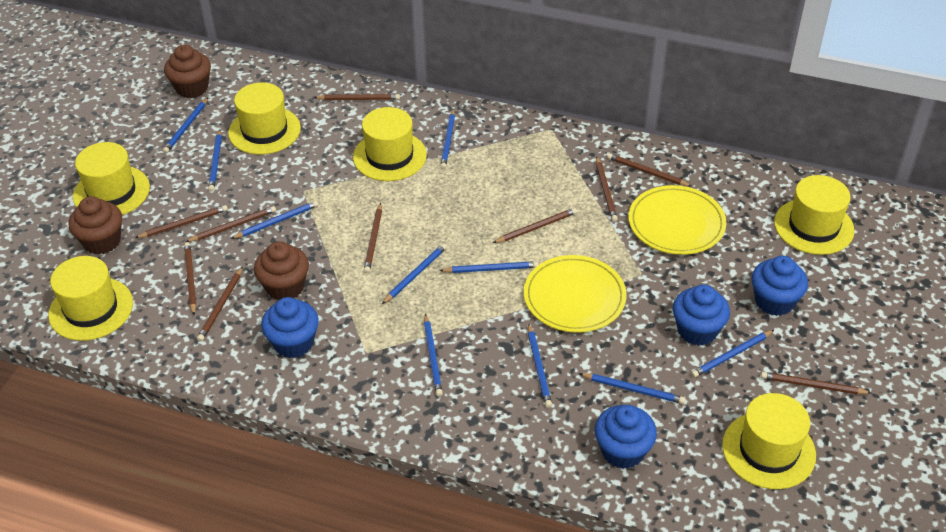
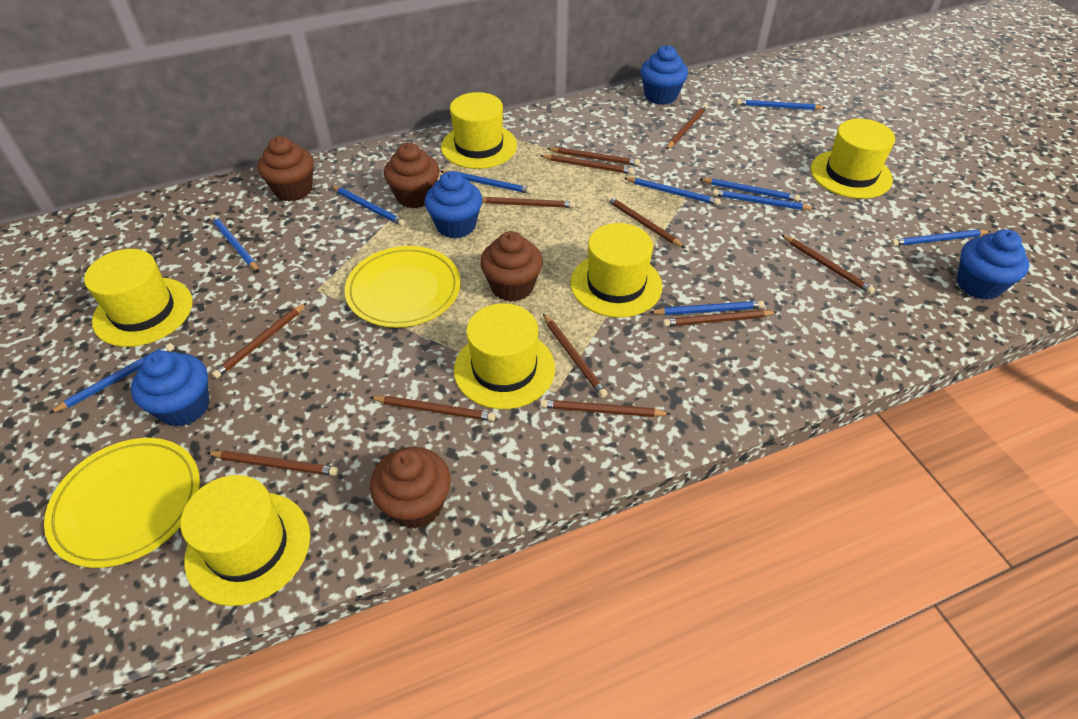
brown cupcake: [69,196,122,255] [164,45,211,98] [254,241,309,300] = 3 -> [257,136,314,202] [370,447,451,529] [384,143,439,208] [480,231,543,302] = 4
brown pencil: [135,205,228,238] [184,242,196,315] [186,206,276,242] [197,266,243,342] [314,94,400,100] [364,203,382,273] [493,208,577,243] [596,157,618,222] [607,153,692,187] [761,372,871,394] = 10 -> [206,450,338,476] [212,303,307,379] [369,396,496,421] [482,197,575,208] [540,399,670,417] [541,155,634,174] [543,314,608,398] [547,147,640,166] [606,196,685,248] [663,310,777,327] [666,104,707,149] [782,235,875,294] = 12

